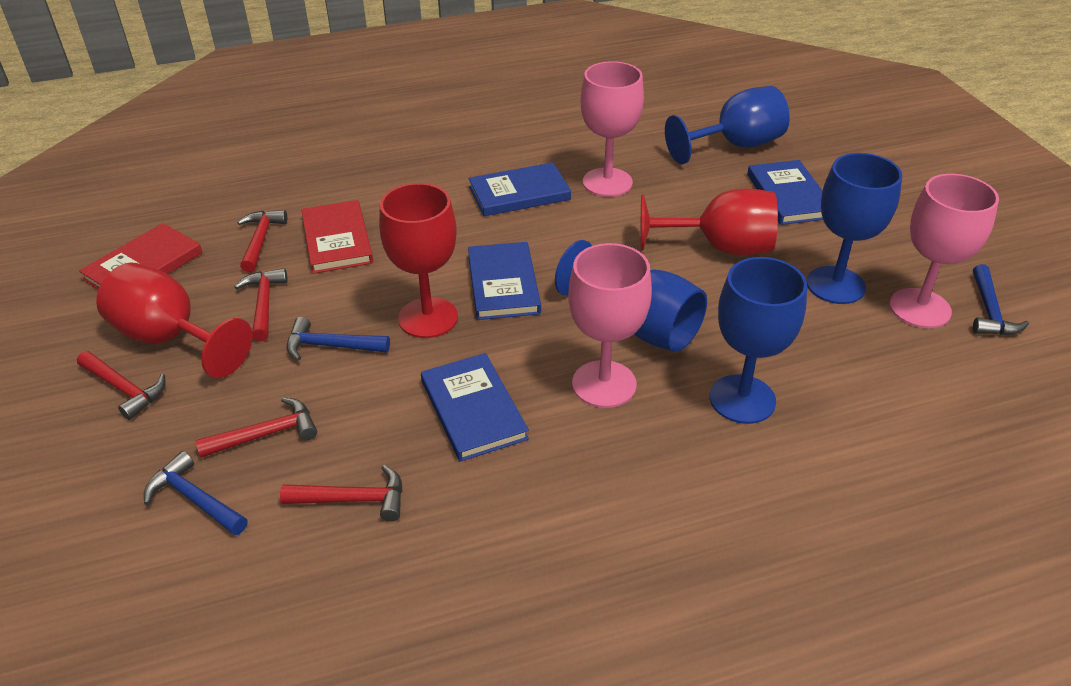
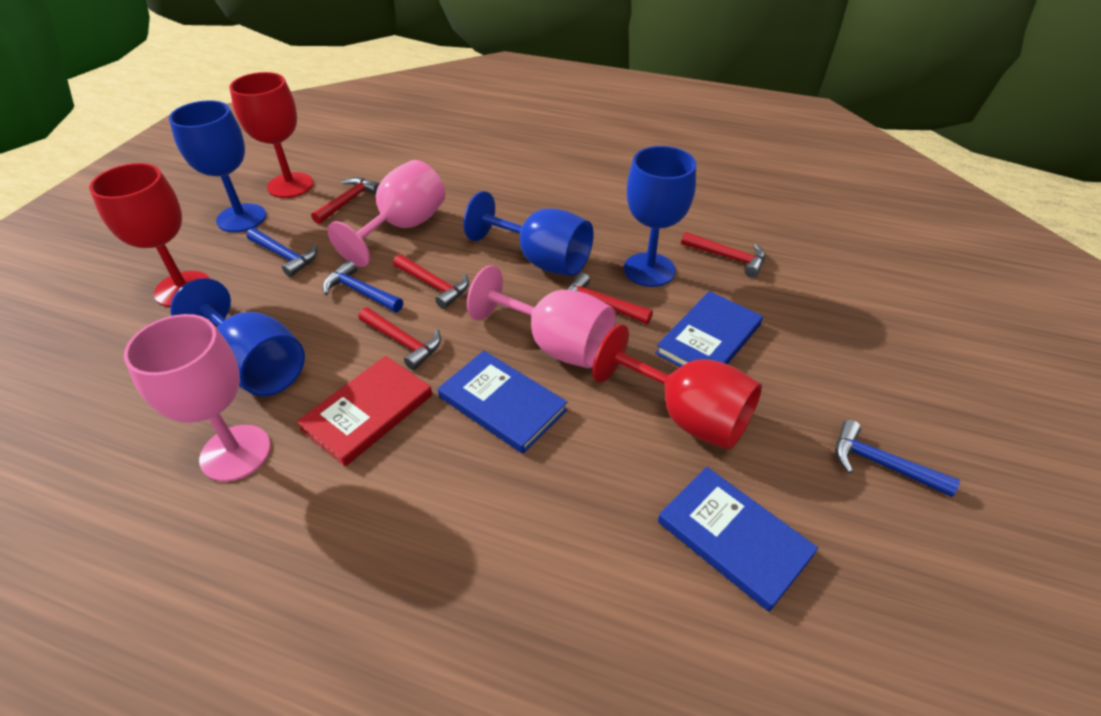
blue book: [421,353,529,462] [468,242,541,320] [469,162,571,216] [747,160,823,225] = 4 -> [438,351,567,454] [656,291,763,367] [658,467,818,612] = 3
red book: [79,223,203,290] [301,200,373,274] = 2 -> [297,356,432,466] = 1

